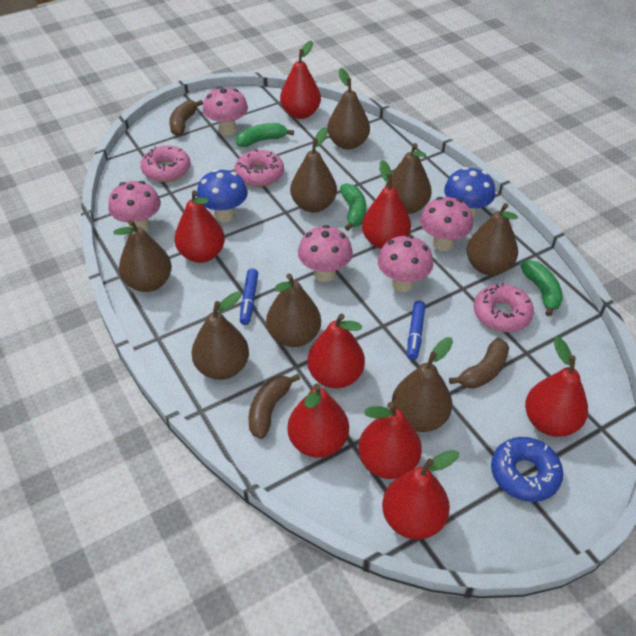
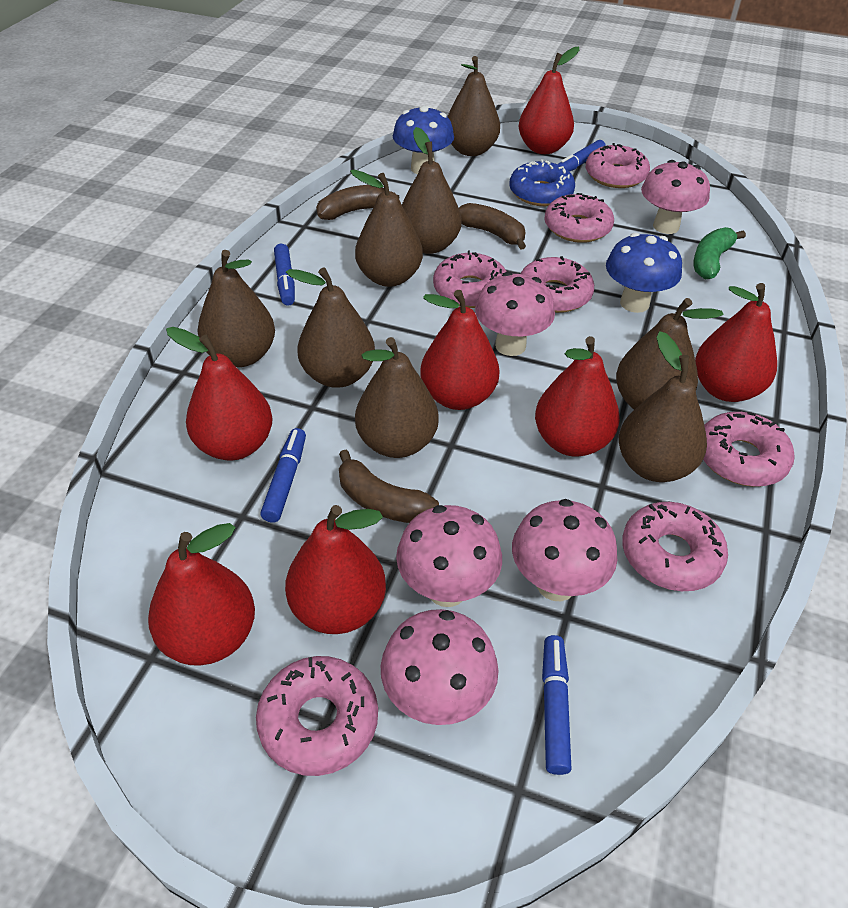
blue marker: [240,268,258,325] [407,301,426,360] = 2 -> [261,428,306,523] [274,244,295,306] [542,635,572,775] [558,140,606,172] = 4
green banana: [236,123,294,147] [340,183,366,231] [520,260,563,317] = 3 -> [693,227,746,280] = 1
pink donut: [141,146,190,182] [235,149,284,187] [474,283,534,332] = 3 -> [256,656,378,776] [433,251,507,308] [520,256,594,313] [544,193,614,243] [586,143,650,188] [622,502,728,591] [703,412,795,487] = 7
red pear: [174,190,225,263] [280,40,321,119] [287,383,349,458] [307,314,365,389] [358,402,422,479] [362,160,411,249] [382,450,459,540] [525,336,588,437] = 8 -> [148,523,255,666] [166,327,273,461] [285,505,386,634] [420,290,500,410] [518,47,579,154] [535,336,620,457] [695,283,777,402] = 7

